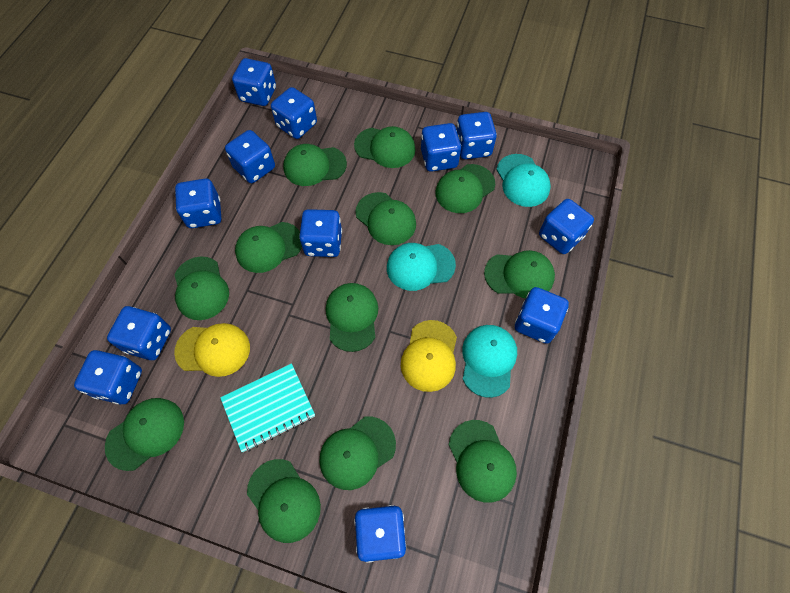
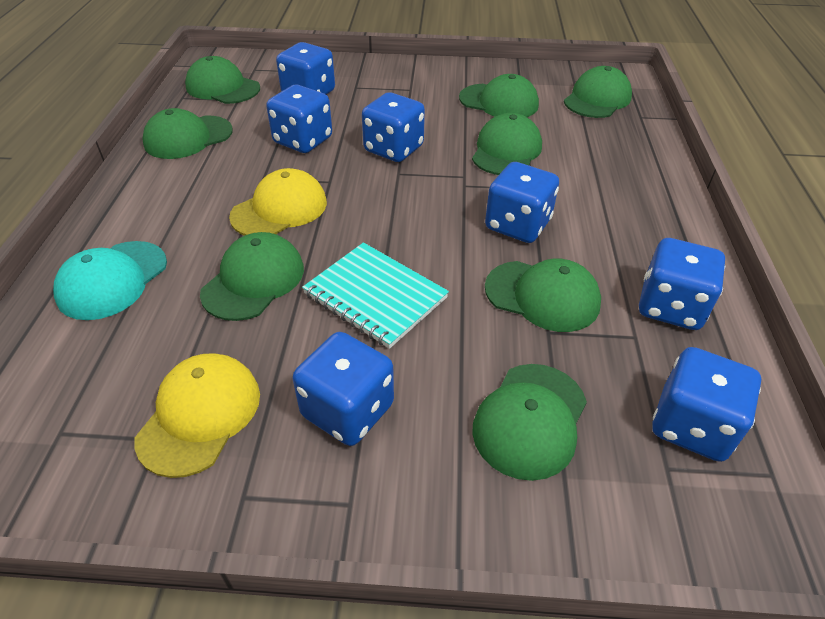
blue dice: [74,350,142,404] [107,306,171,360] [175,179,221,228] [225,130,275,183] [232,58,276,106] [271,87,317,139] [299,209,342,257] [354,505,406,563] [421,123,461,172] [456,112,497,159] [515,287,569,344] [539,199,594,254] = 12 -> [266,85,332,153] [276,42,335,95] [293,332,394,446] [362,92,425,162] [485,162,559,243] [639,238,725,330] [652,347,761,462] = 7
green cap: [105,398,184,471] [175,257,229,320] [235,222,302,273] [247,459,321,543] [283,144,347,186] [319,417,396,490] [326,283,378,352] [354,126,415,168] [355,192,416,245] [435,164,495,213] [449,420,517,503] [484,250,555,298] = 12 -> [143,108,233,159] [185,56,260,104] [200,232,304,321] [459,74,539,117] [472,113,542,175] [472,364,587,481] [485,259,601,332] [564,66,632,118] = 8
turquoise cap: [387,243,456,291] [462,325,517,398] [496,154,551,207] = 3 -> [53,241,167,320] = 1

